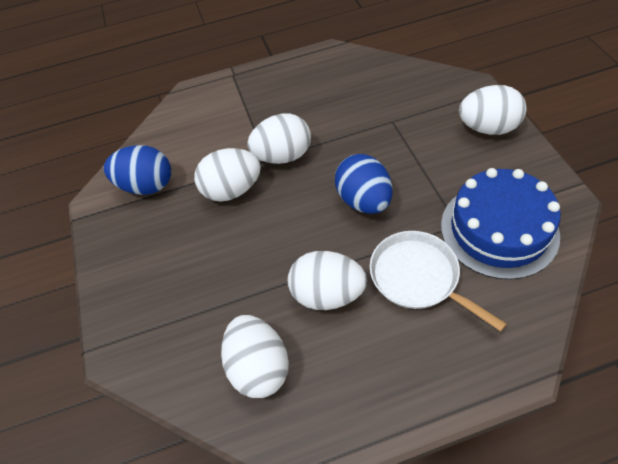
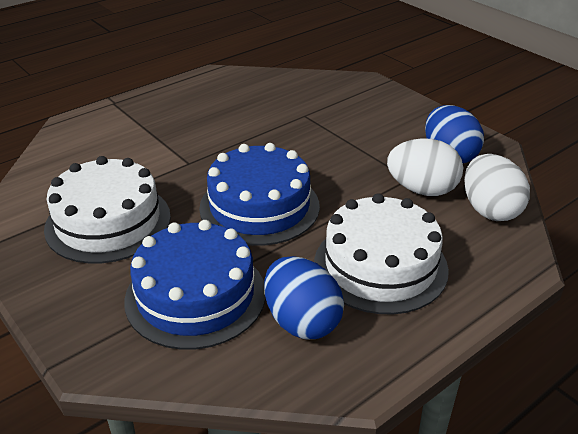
blue cake: [441,168,561,280] = 1 -> [124,220,266,350] [199,143,320,246] = 2
white cake: none = 0 -> [44,156,171,264] [314,193,449,314] = 2
white egg: [194,148,261,202] [221,315,289,398] [247,113,311,164] [288,251,367,310] [459,85,527,135] = 5 -> [387,138,463,196] [464,154,530,221] = 2
white pan: [370,231,507,332] = 1 -> none = 0

